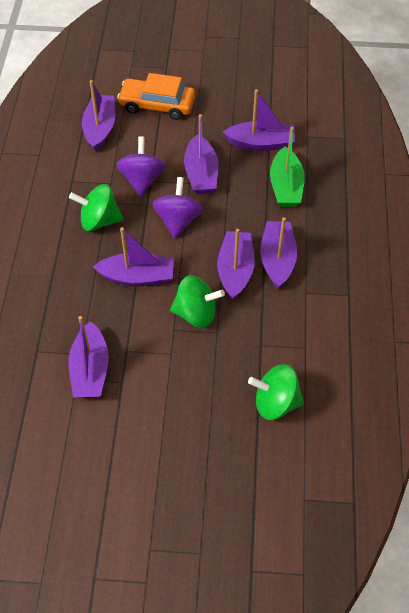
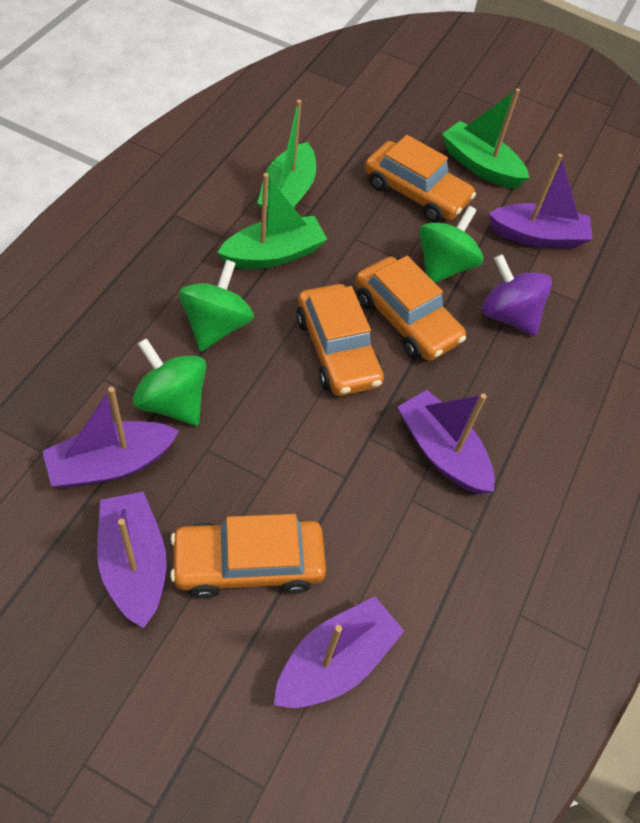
green boat: [270,127,305,207] = 1 -> [217,173,328,269] [257,100,316,212] [442,88,529,189] = 3
orange car: [117,73,196,120] = 1 -> [170,514,326,599] [296,284,384,396] [355,256,466,361] [365,135,476,222] = 4
purple boat: [68,316,109,398] [82,80,115,151] [93,227,174,286] [184,114,219,194] [217,229,255,300] [223,89,295,151] [260,217,297,289] = 7 -> [42,387,179,488] [97,491,167,628] [274,596,404,708] [398,390,495,494] [488,154,593,249] = 5
purple spinning top: [116,136,165,197] [152,177,203,239] = 2 -> [482,254,552,336] = 1

